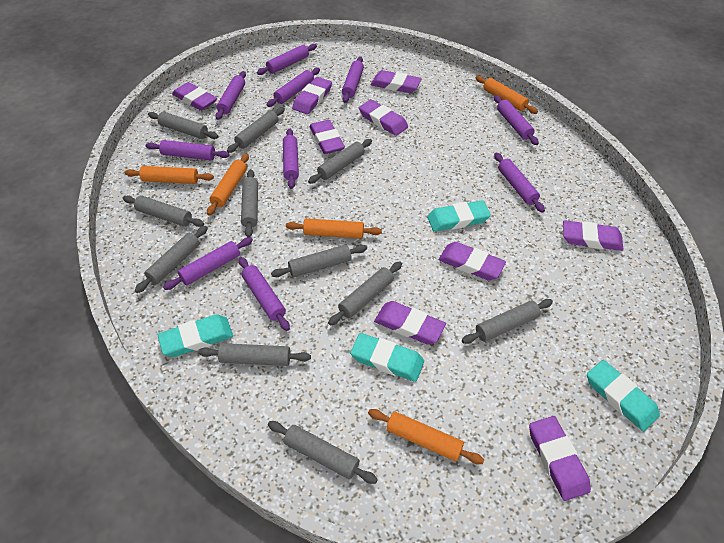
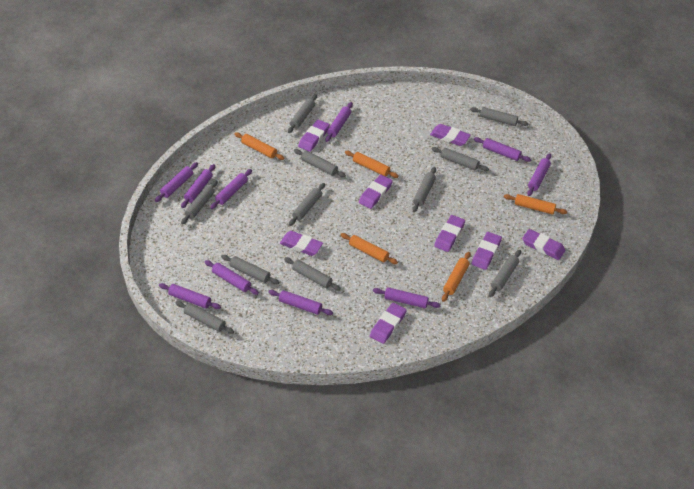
purple eraser: [172,82,217,111] [292,77,332,114] [309,120,345,154] [359,99,408,136] [371,70,421,93] [374,301,446,345] [439,242,506,281] [529,416,591,501] [563,220,624,251] = 9 -> [280,231,323,256] [298,119,330,152] [359,175,393,209] [370,303,407,344] [430,124,471,146] [434,215,465,252] [471,232,502,270] [522,229,565,260] = 8
turquoise eraser: [158,314,233,357] [350,333,424,382] [427,200,491,232] [587,360,660,431] = 4 -> none = 0

